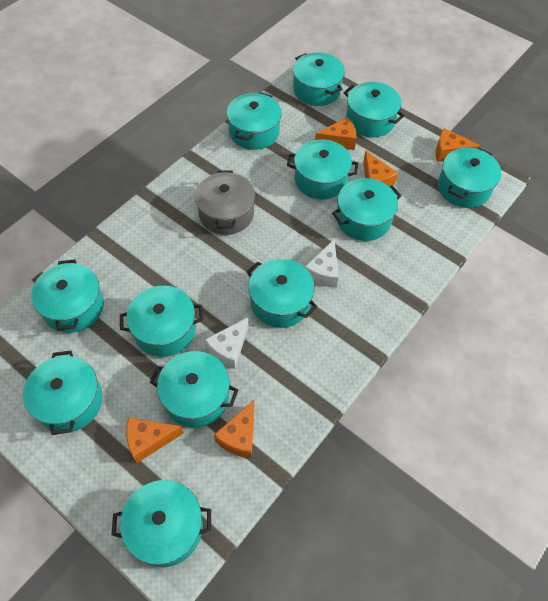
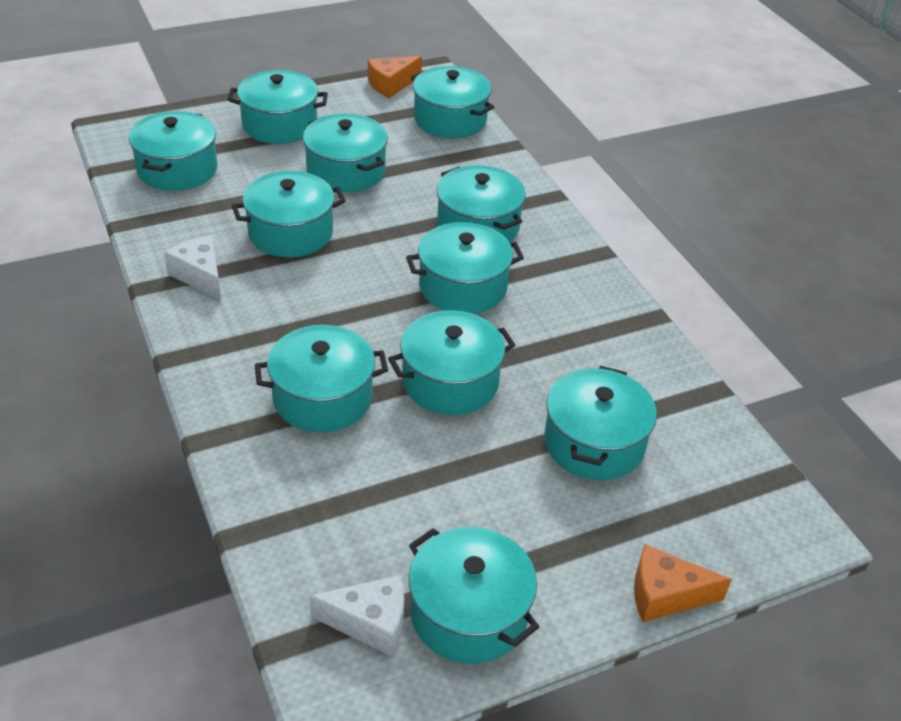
grey pot: [195,170,255,235] = 1 -> none = 0
orange cheese: [126,417,184,463] [214,400,254,458] [315,117,356,150] [363,150,398,186] [436,128,481,161] = 5 -> [368,56,422,98] [634,545,732,622] = 2
turquoise pot: [23,350,103,435] [31,259,104,333] [112,480,211,567] [120,286,203,357] [150,351,238,428] [226,92,282,150] [246,259,318,328] [287,139,358,199] [293,52,345,106] [332,178,401,241] [344,82,405,137] [438,148,501,208] = 12 -> [128,111,218,191] [227,70,328,144] [232,171,346,257] [255,325,388,432] [303,114,388,193] [388,310,516,415] [406,222,524,314] [409,527,539,664] [411,66,494,138] [437,165,526,242] [544,366,657,480] = 11

